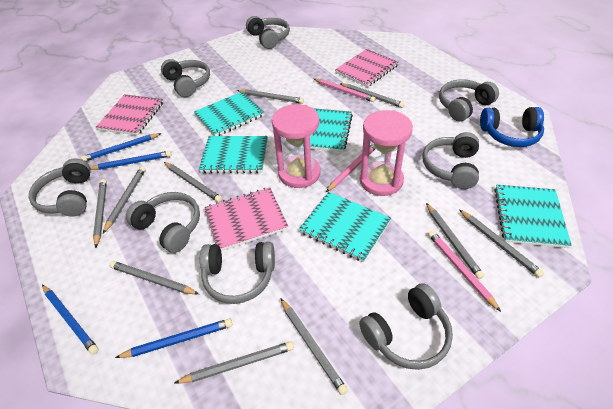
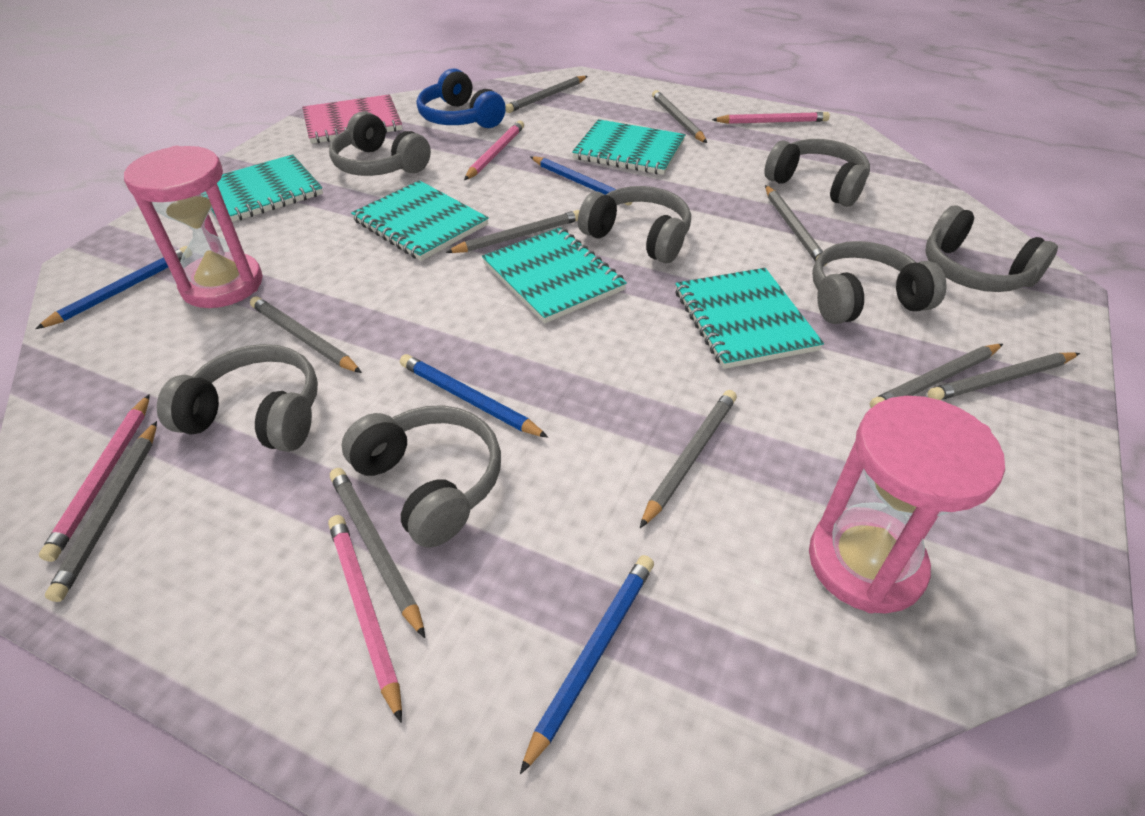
grey headphones: [29,158,91,216] [126,192,200,253] [161,59,210,97] [200,242,275,304] [246,16,290,49] [359,283,453,370] [422,132,479,189] [439,79,499,121] = 8 -> [157,344,318,452] [329,111,431,176] [341,405,501,548] [578,186,691,263] [764,139,870,207] [812,241,947,324] [925,206,1058,292] = 7
pink notebook: [96,94,163,136] [204,187,288,251] [335,49,399,87] = 3 -> [302,94,402,144] = 1
pink pencil: [314,79,376,102] [326,145,375,192] [428,230,501,312] = 3 -> [39,394,150,562] [328,515,402,723] [464,120,524,180] [712,112,830,124] = 4

